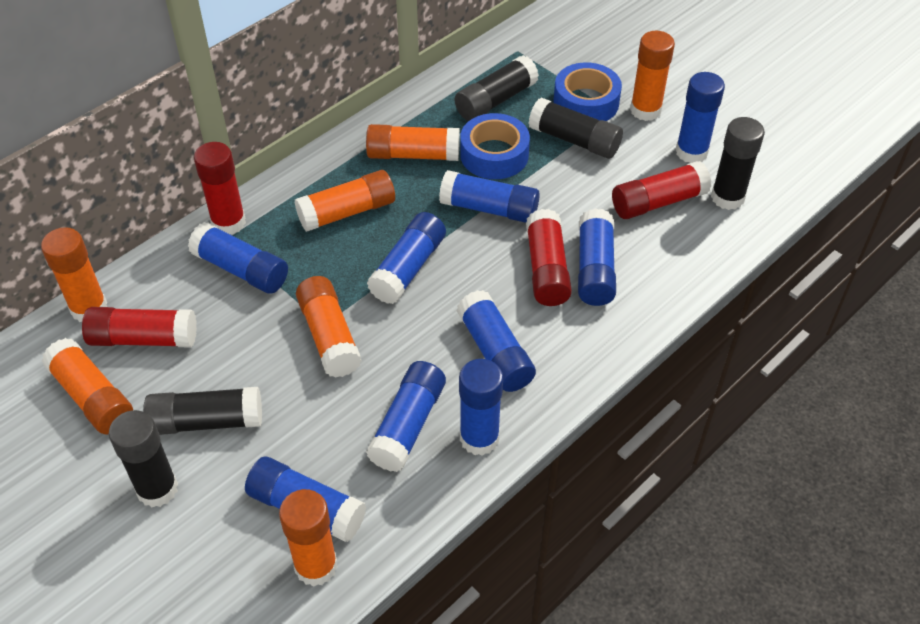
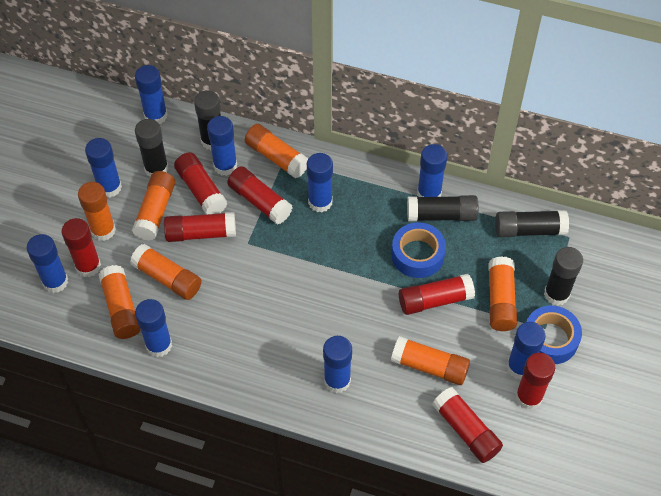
red glue stick: [82,307,197,348] [194,142,246,235] [526,209,572,306] [612,161,711,219] = 4 -> [61,218,101,277] [164,212,236,242] [174,152,228,214] [227,166,292,225] [399,274,475,315] [432,387,503,463] [516,353,555,410] = 7

